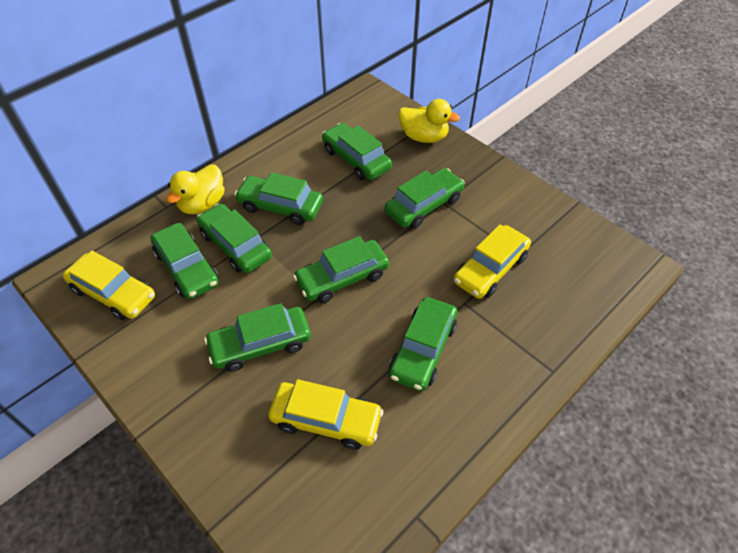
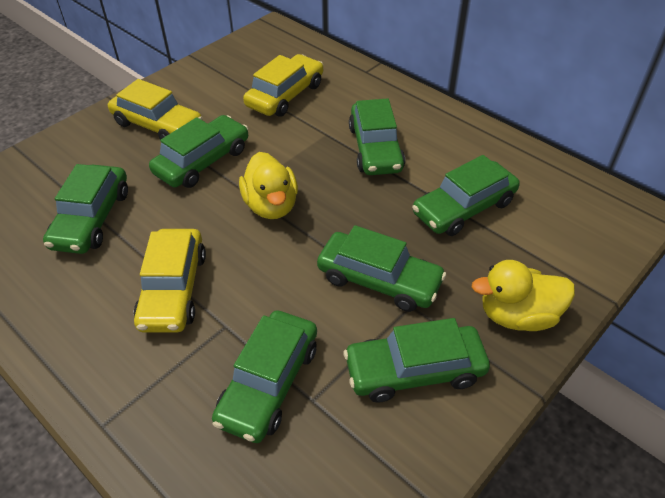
green car: [150,223,219,299] [197,204,272,273] [204,303,311,372] [234,172,323,225] [293,236,389,303] [322,123,392,180] [385,168,465,229] [389,297,457,391] = 8 -> [43,164,128,254] [149,115,248,188] [212,310,317,443] [317,225,446,312] [344,318,490,403] [349,98,405,175] [412,155,520,236] = 7

